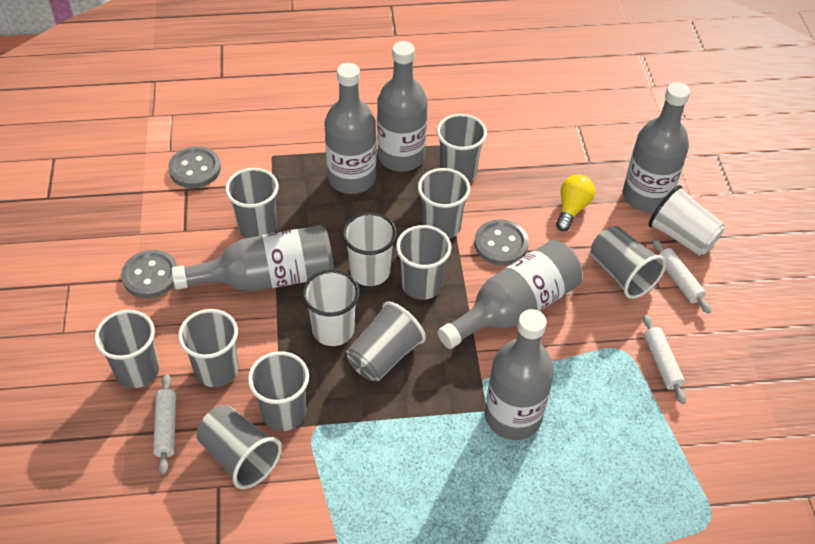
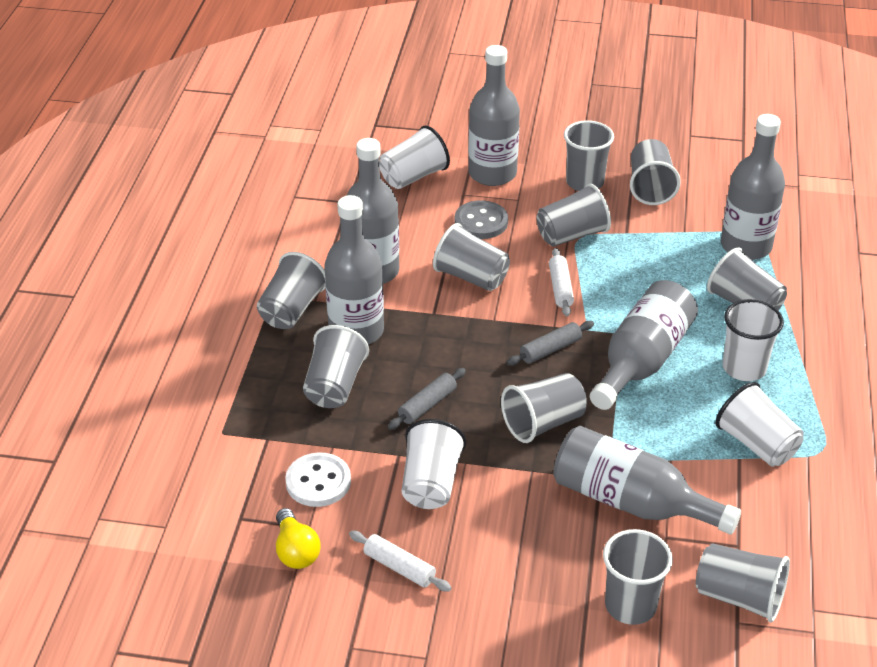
grey button: [121,250,177,298] [168,146,221,188] [474,219,529,266] = 3 -> [455,200,508,239] = 1
grey rolling pin: none = 0 -> [388,368,466,430] [507,321,594,365] = 2
white button: none = 0 -> [285,452,351,507] = 1
white cup: [302,270,360,346] [342,212,397,286] [649,185,725,256] = 3 -> [379,125,450,189] [402,419,466,509] [716,382,804,467] [723,299,784,381] = 4
white rolling pin: [153,374,176,474] [643,315,686,404] [652,239,712,314] = 3 -> [349,531,452,592] [549,248,574,316] = 2

